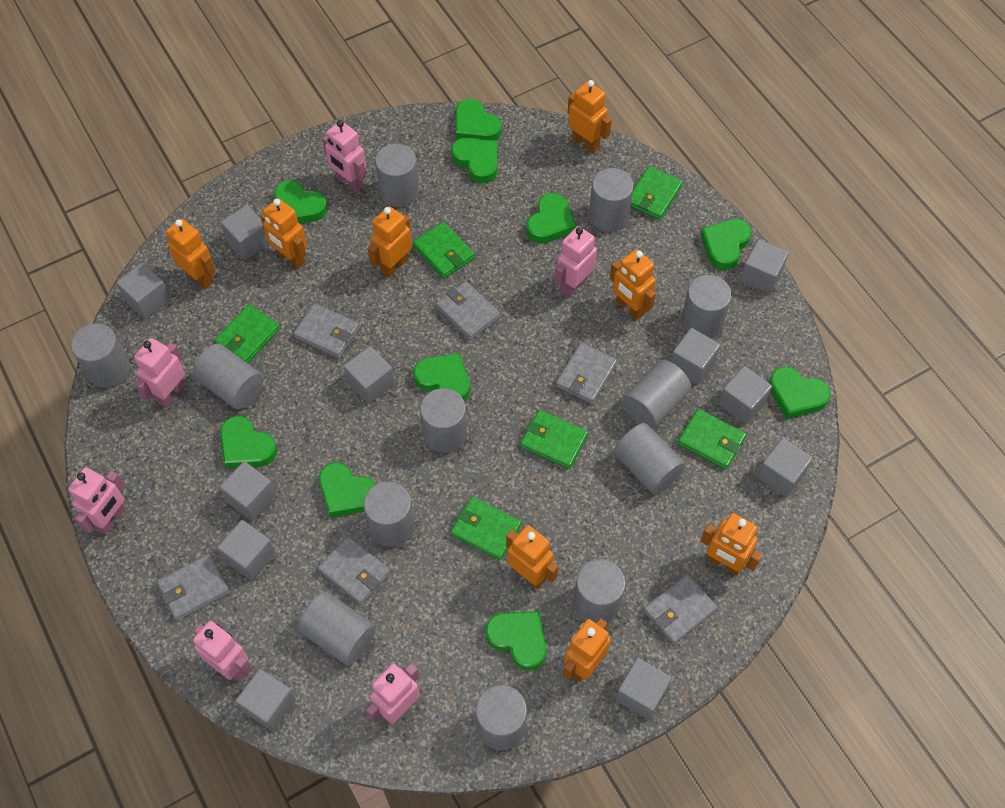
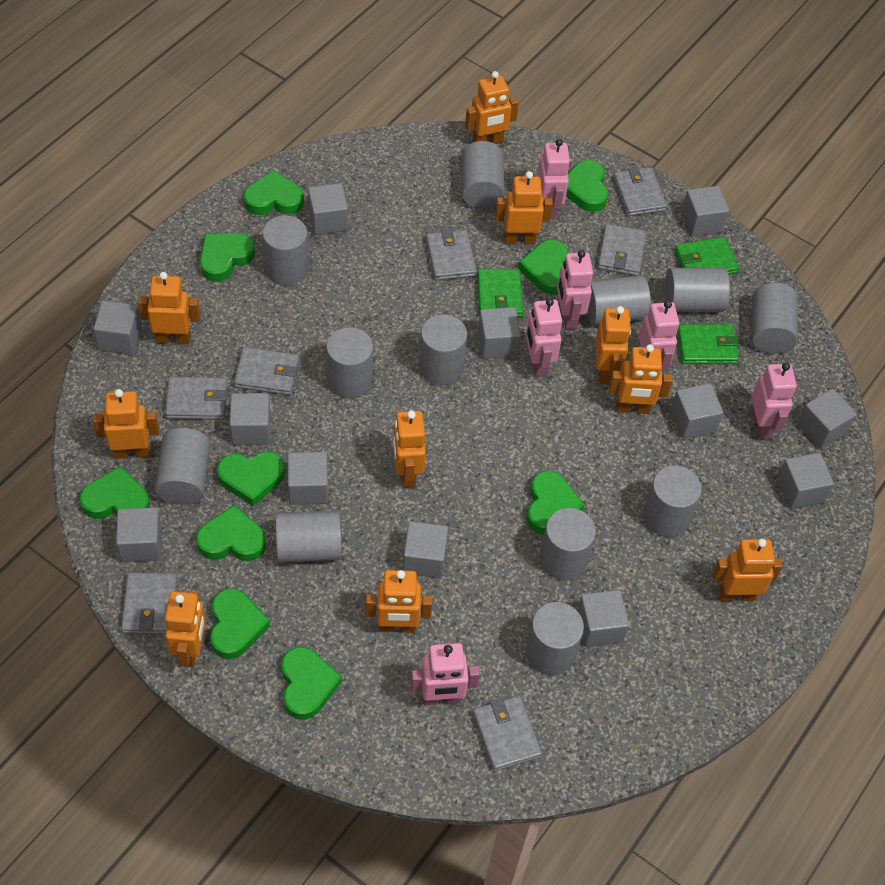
green wallet: [214,304,280,363] [413,222,475,278] [451,497,522,560] [520,410,588,469] [631,166,683,220] [678,408,746,469] = 6 -> [477,269,523,317] [675,237,739,275] [677,324,739,364] = 3
grey cube: [116,263,171,319] [217,520,275,581] [219,461,276,521] [221,205,269,260] [235,669,296,731] [343,346,394,404] [615,658,672,720] [671,328,720,385] [719,366,772,424] [740,240,789,294] [757,438,813,497] = 11 -> [93,301,142,355] [116,507,162,562] [229,393,271,445] [288,452,328,505] [308,183,348,235] [403,521,448,578] [478,307,521,359] [577,590,629,647] [670,383,724,439] [681,186,729,237] [777,453,834,509] [797,389,857,449] = 12
grey wallet: [157,554,230,621] [293,303,360,358] [318,536,391,605] [436,281,500,340] [556,343,617,404] [643,574,718,645] = 6 -> [121,573,177,634] [165,377,228,420] [234,347,299,395] [426,229,477,281] [473,696,542,771] [598,224,646,276] [613,167,667,216] = 7
orange robot: [166,219,215,289] [260,198,307,269] [368,206,412,278] [506,525,558,589] [562,618,611,682] [568,80,612,153] [610,249,656,320] [701,513,762,576] = 8 -> [93,389,159,459] [138,272,200,344] [165,591,206,667] [366,570,432,633] [393,411,426,487] [465,71,519,144] [495,171,553,244] [595,306,631,384] [609,344,672,414] [712,539,783,601] = 10

